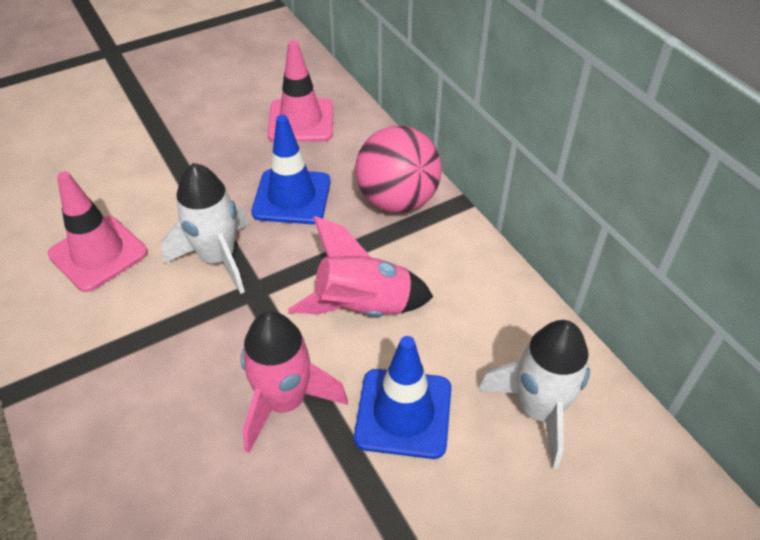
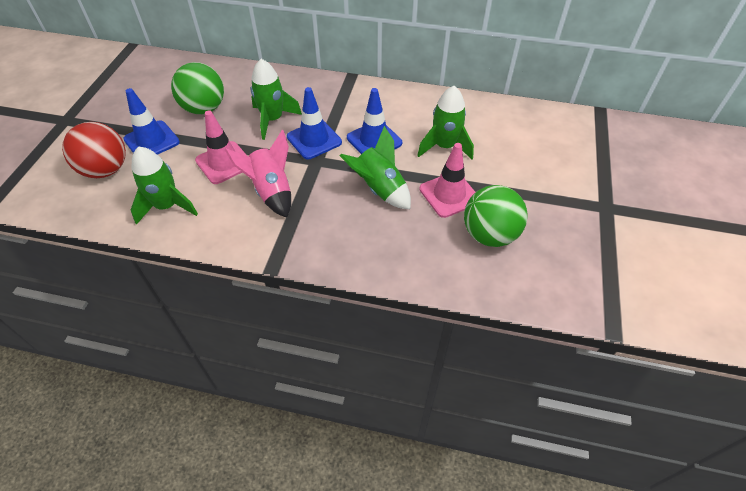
blue traffic cone: [251,115,331,224] [354,336,451,459] = 2 -> [123,88,180,155] [287,87,342,159] [347,88,402,154] = 3
green ball: none = 0 -> [171,62,224,114] [464,185,528,247] = 2
green rocket: none = 0 -> [131,146,198,225] [250,59,302,140] [340,126,411,209] [417,86,474,159] = 4
pink ball: [355,126,442,213] = 1 -> none = 0
pink rocket: [241,311,348,453] [288,216,433,317] = 2 -> [225,130,291,218] = 1
red ball: none = 0 -> [62,122,126,178] = 1
white rocket: [161,163,249,294] [478,320,590,470] = 2 -> none = 0

